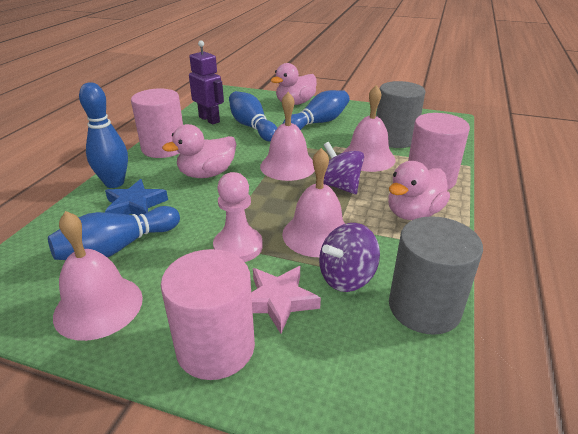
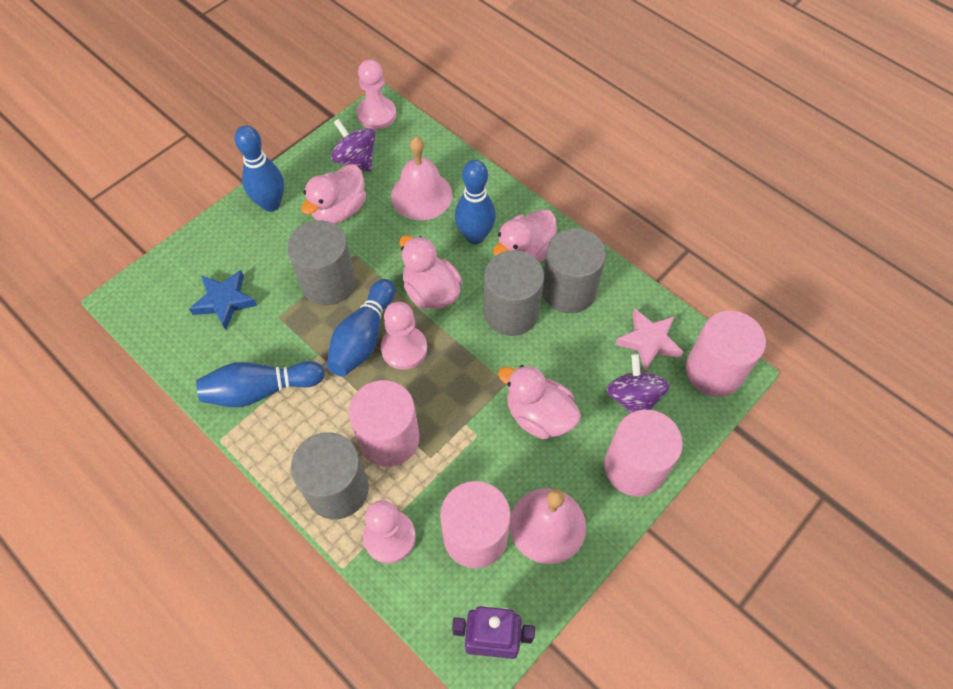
grey cylinder: [376,81,426,148] [389,216,483,335] = 2 -> [287,220,356,305] [291,433,369,519] [483,250,544,336] [542,228,606,313] = 4
pink bell: [53,211,143,341] [260,92,315,181] [282,148,346,257] [343,85,396,172] = 4 -> [391,137,453,220] [510,488,586,564] = 2
pink cylinder: [131,89,183,158] [161,249,255,380] [408,113,470,190] = 3 -> [349,380,419,467] [440,481,511,569] [604,410,683,496] [685,311,766,397] = 4
pink duck: [162,124,237,178] [271,63,317,105] [388,161,450,220] = 3 -> [301,164,366,224] [399,235,462,309] [493,209,557,262] [498,365,581,439] = 4
pink pawn: [213,172,263,262] = 1 -> [357,59,396,130] [363,500,416,564] [381,302,427,370] = 3

